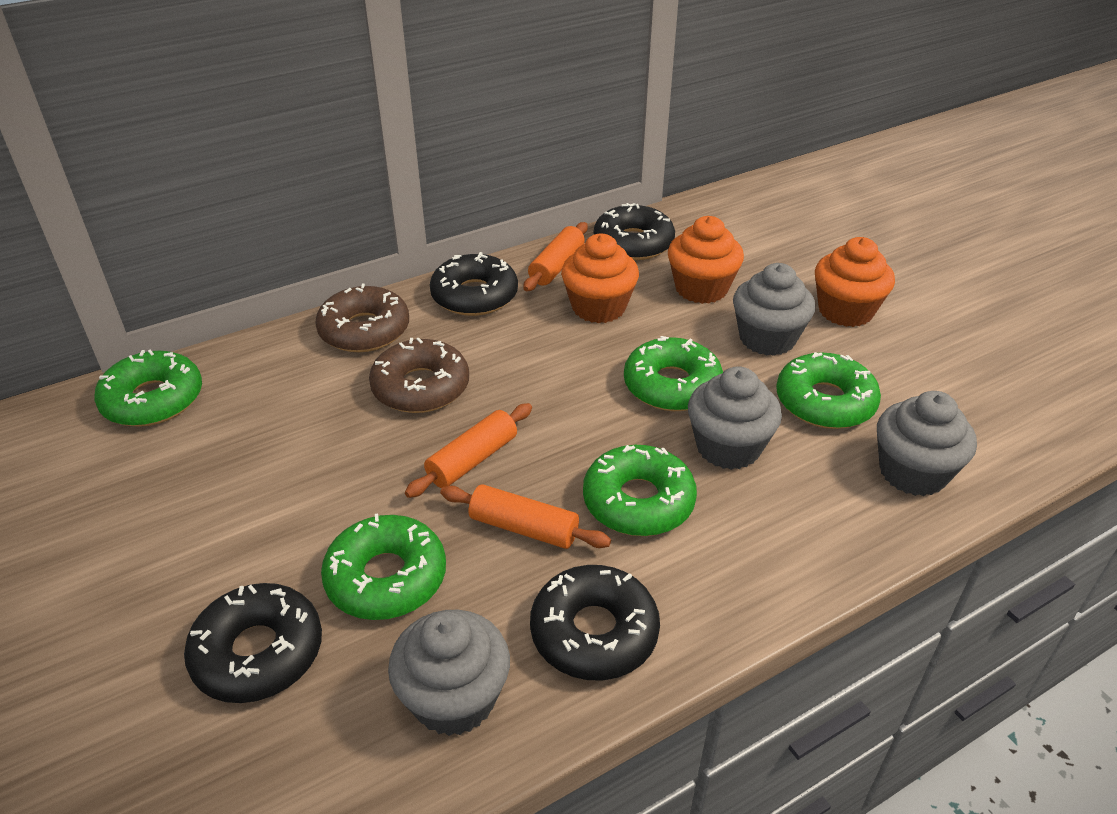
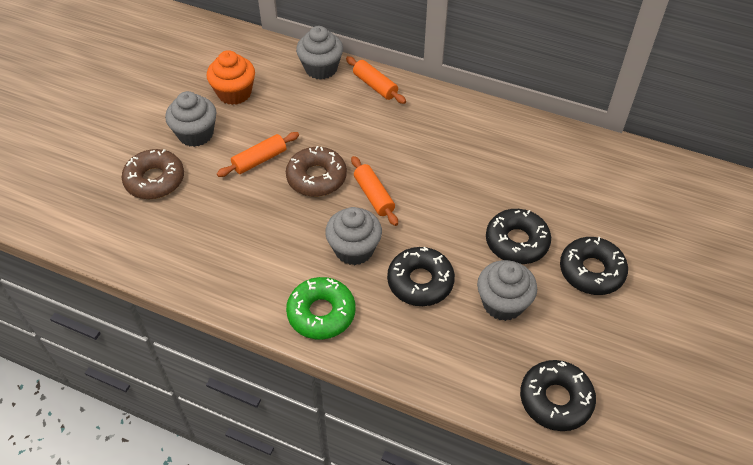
green donut: [94,350,202,427] [321,513,446,620] [583,445,697,536] [624,336,723,411] [776,352,881,429] = 5 -> [286,277,356,339] = 1
orange cupcake: [561,234,639,323] [668,216,744,304] [815,237,895,327] = 3 -> [207,50,255,105] = 1

